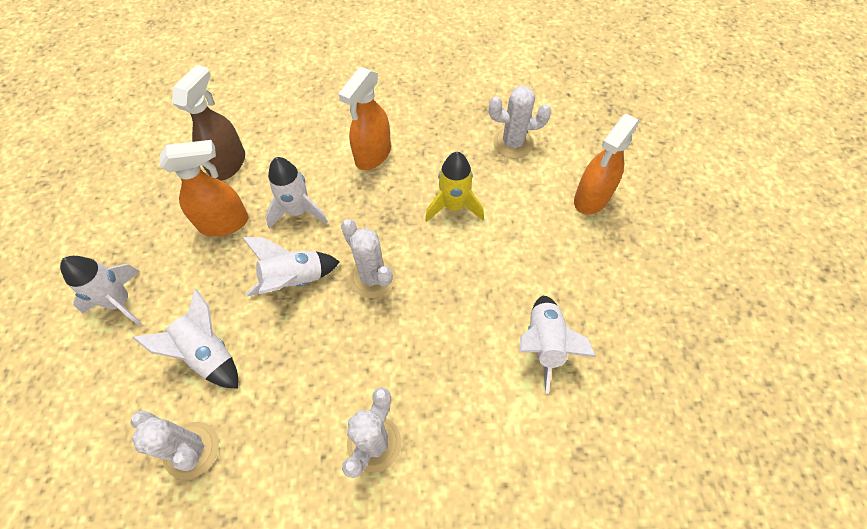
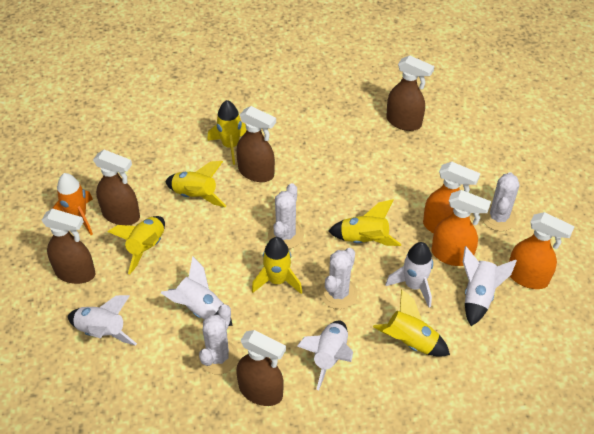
brown spray bottle: [172,65,245,181] = 1 -> [42,208,95,284] [93,150,140,225] [236,106,276,182] [237,330,286,406] [386,55,434,131] = 5
orange rocket: none = 0 -> [53,173,93,235] = 1
yellow rocket: [425,152,484,222] = 1 -> [108,216,165,274] [165,161,226,207] [207,100,247,165] [252,237,303,294] [328,199,401,246] [373,289,450,357] = 6

